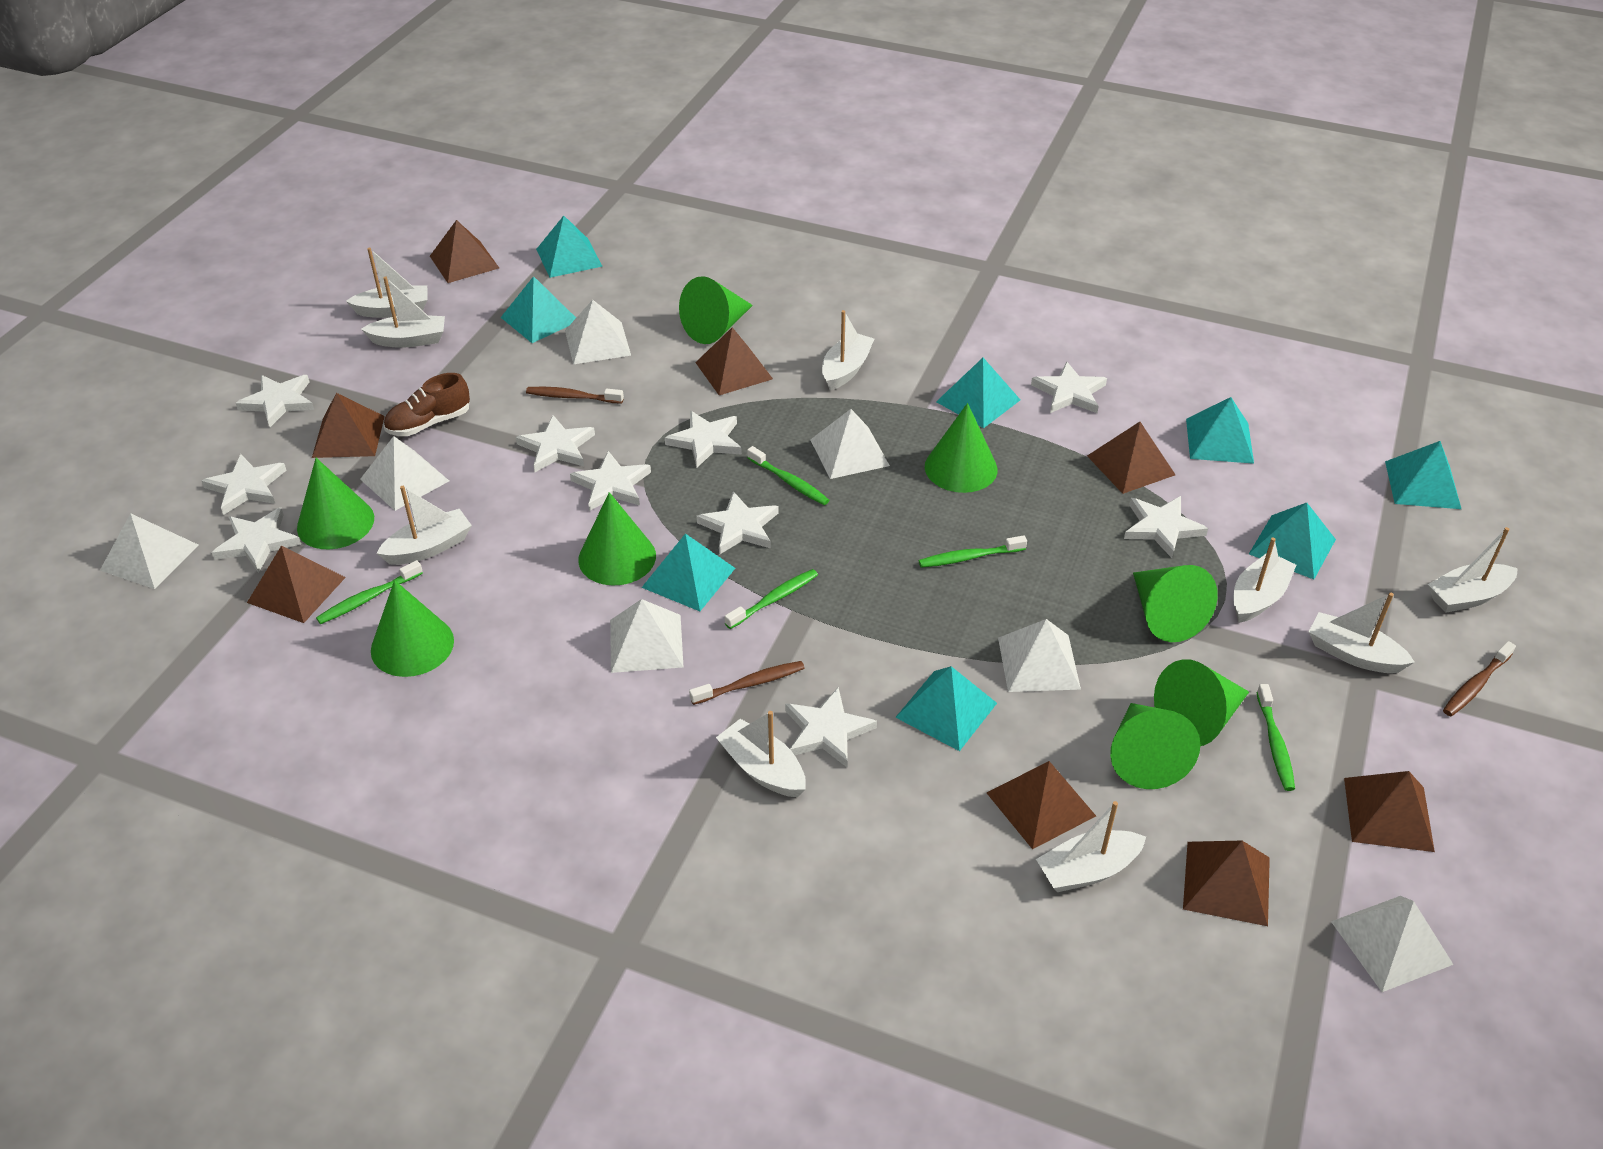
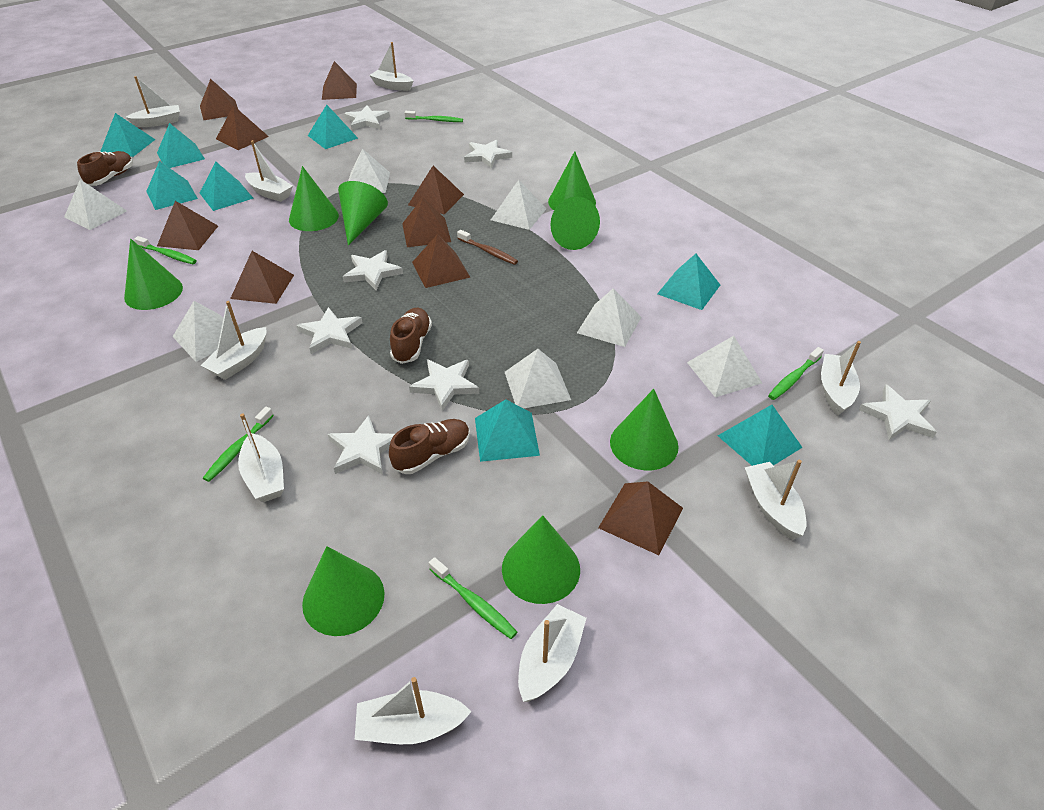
brown pyramid: [247,546,346,623] [312,393,385,458] [430,220,499,283] [695,327,773,395] [987,761,1096,849] [1087,422,1175,494] [1183,841,1270,926] [1344,771,1435,852] = 8 -> [157,201,218,250] [200,79,238,120] [216,105,269,150] [230,251,294,304] [322,61,357,100] [402,198,451,247] [408,166,464,215] [412,234,470,288] [598,481,683,555] = 9
brown shoe: [384,373,470,436] = 1 -> [77,151,133,186] [389,419,470,474] [390,308,432,364] = 3
brown toothbrush: [526,387,624,404] [689,661,805,705] [1443,641,1516,716] = 3 -> [457,230,518,265] = 1
white star: [202,454,287,515] [212,508,301,573] [236,375,314,427] [516,415,595,472] [570,451,651,511] [665,411,742,468] [697,491,779,555] [785,687,877,767] [1031,361,1107,413] [1124,496,1208,558] = 10 -> [296,307,363,354] [328,415,395,474] [343,250,403,290] [344,106,390,130] [409,359,479,411] [464,140,512,169] [859,384,937,440] = 7

